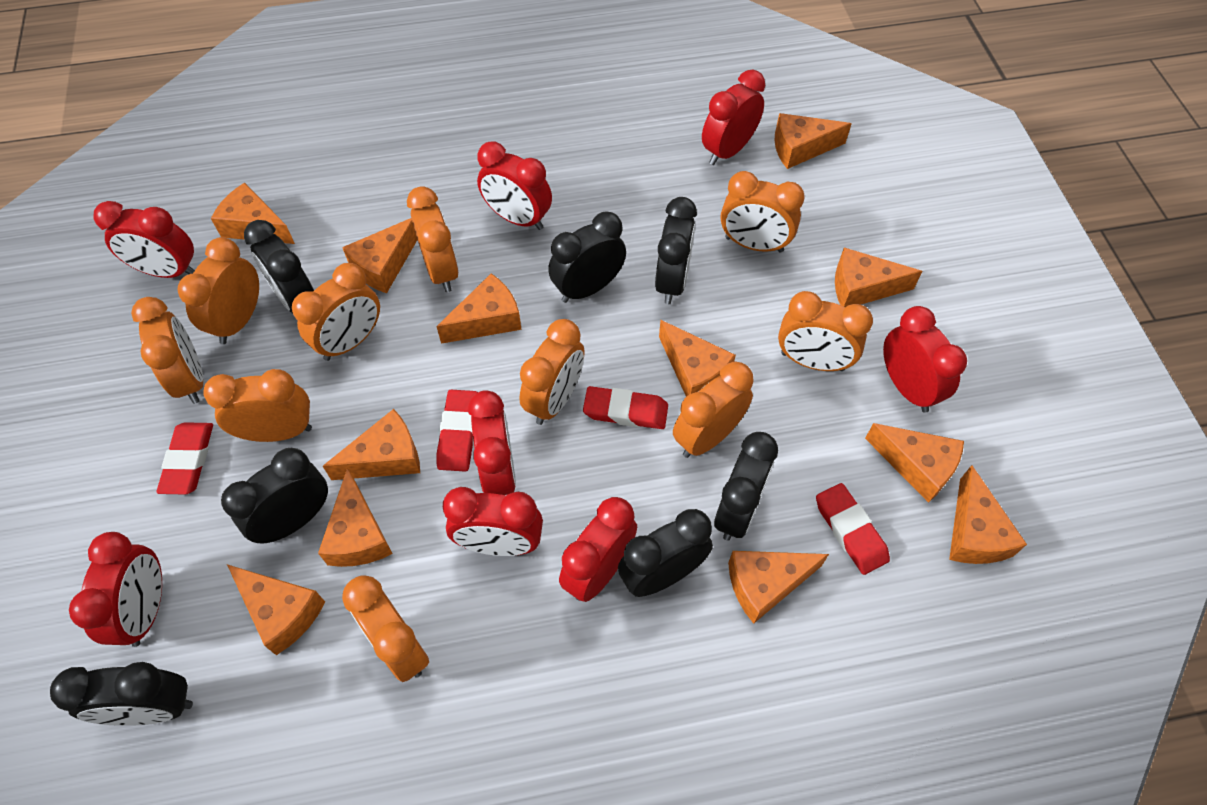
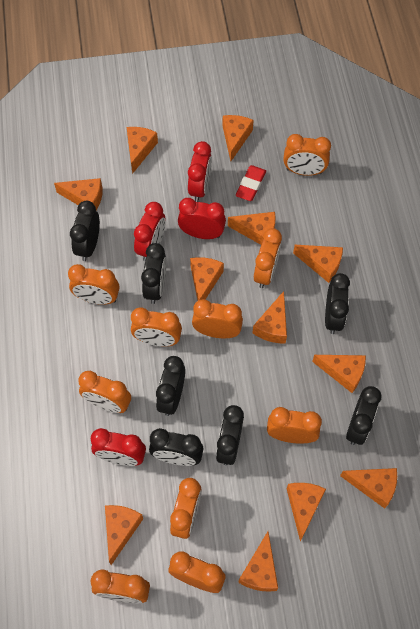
red clock: [69,532,162,647] [93,201,195,278] [443,487,543,556] [468,390,516,495] [477,141,552,230] [559,497,637,602] [702,69,765,165] [883,306,967,413] = 8 -> [91,428,146,466] [134,202,165,261] [178,198,226,239] [188,141,212,202] = 4
red eraser: [156,422,213,495] [436,390,478,472] [583,386,668,429] [816,483,890,575] = 4 -> [236,165,266,201] = 1

